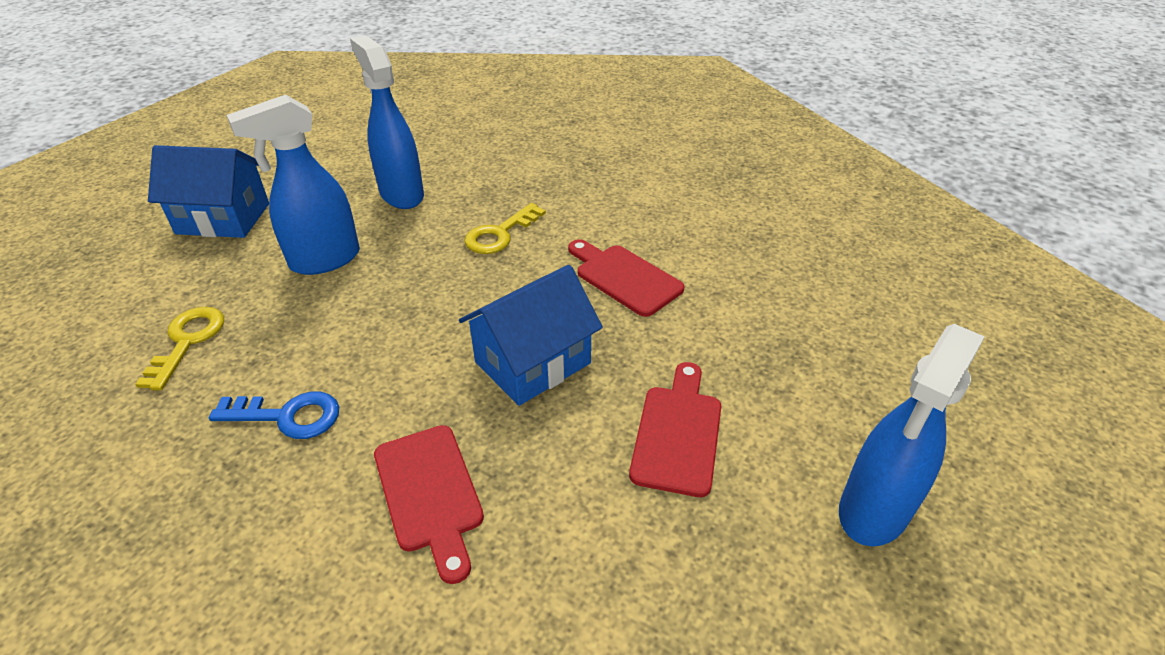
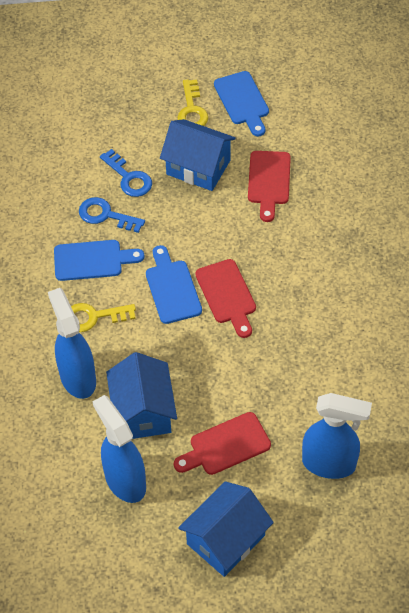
blue cutting board: none = 0 -> [54,240,145,281] [146,245,202,324] [214,71,269,136] = 3
blue house: [148,145,269,238] [459,265,603,406] = 2 -> [106,352,177,439] [160,119,236,191] [178,481,274,577] = 3
blue key: [209,392,339,439] = 1 -> [79,197,145,233] [100,149,152,197] = 2

